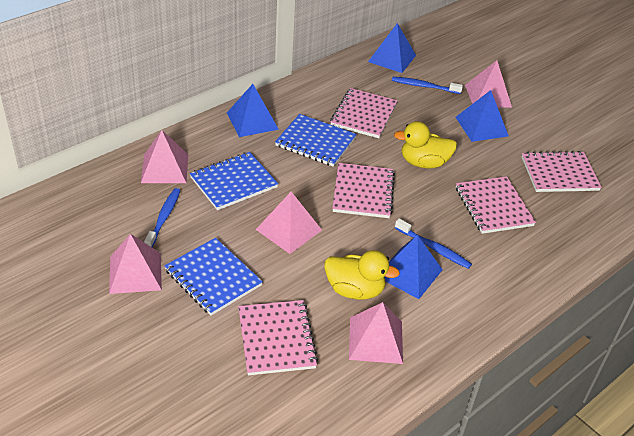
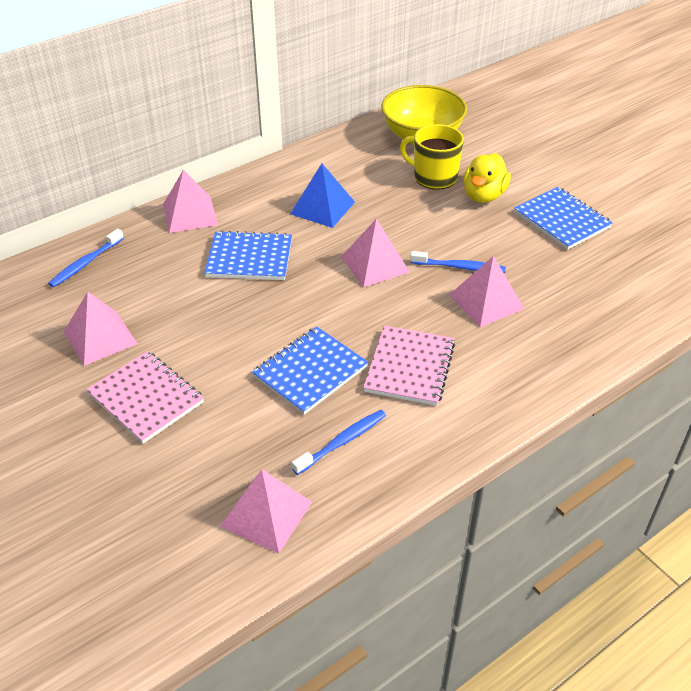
blue pyramid: [227,84,279,137] [368,23,416,73] [385,235,443,299] [455,90,508,142] = 4 -> [290,164,355,228] = 1
pink notebook: [238,300,318,375] [330,88,398,138] [332,163,395,218] [456,176,536,234] [522,151,602,192] = 5 -> [86,351,204,444] [363,326,455,406] = 2
yellow bowl: none = 0 -> [381,85,467,145] = 1
yellow duck: [324,250,400,300] [394,121,457,168] = 2 -> [463,153,511,203] = 1
yellow mug: none = 0 -> [400,124,464,190] = 1

